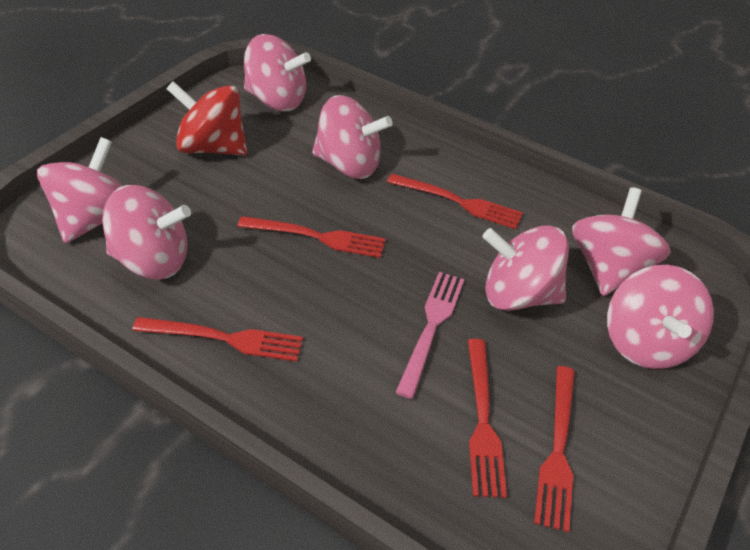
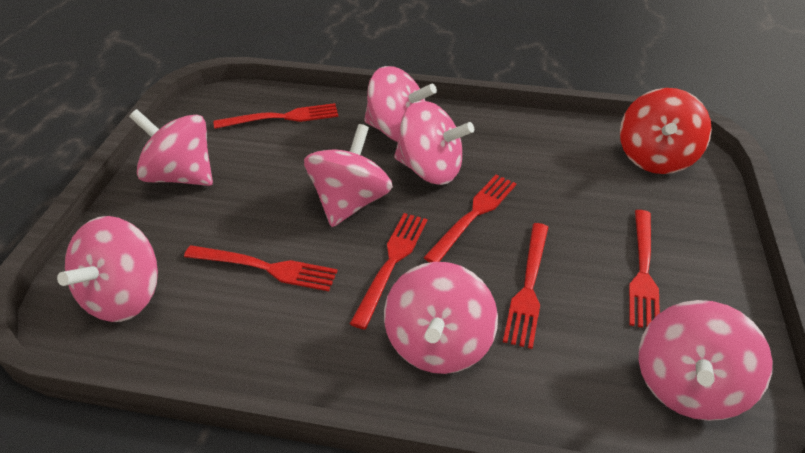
pink fork: [395,272,465,399] = 1 -> none = 0
red fork: [132,317,303,362] [238,216,386,258] [387,174,523,229] [468,339,507,498] [534,366,575,532] = 5 -> [184,245,337,291] [214,103,338,129] [350,213,428,330] [423,175,517,262] [503,223,548,349] [629,210,660,328] = 6

